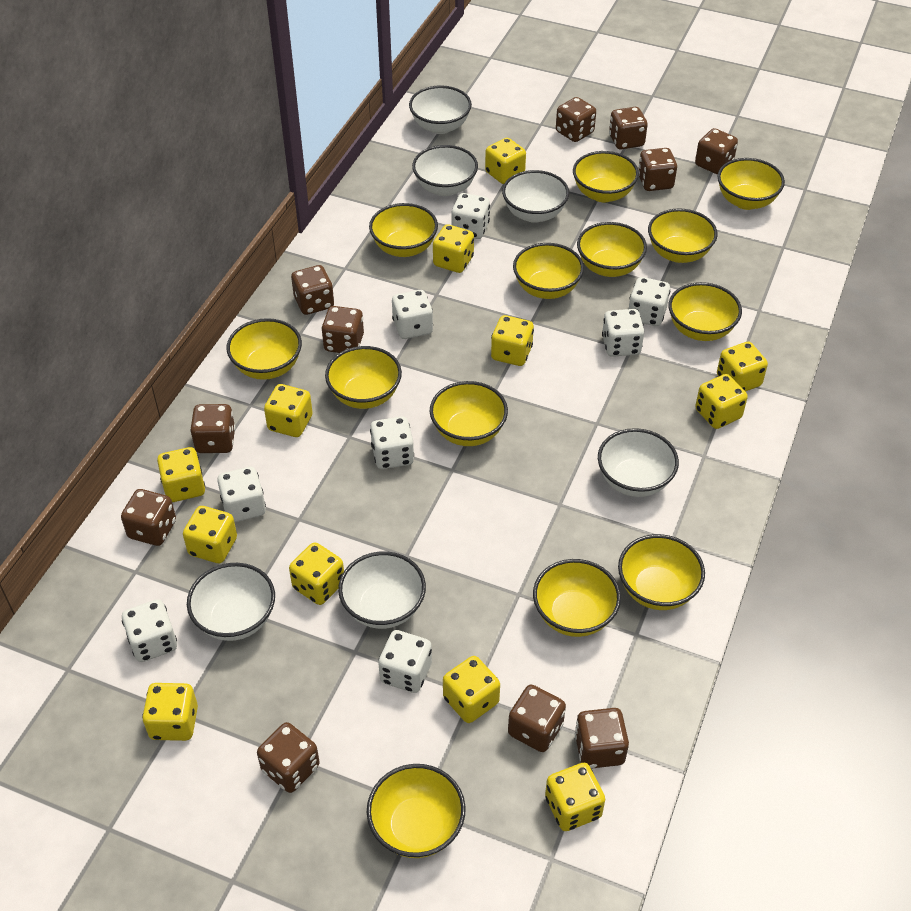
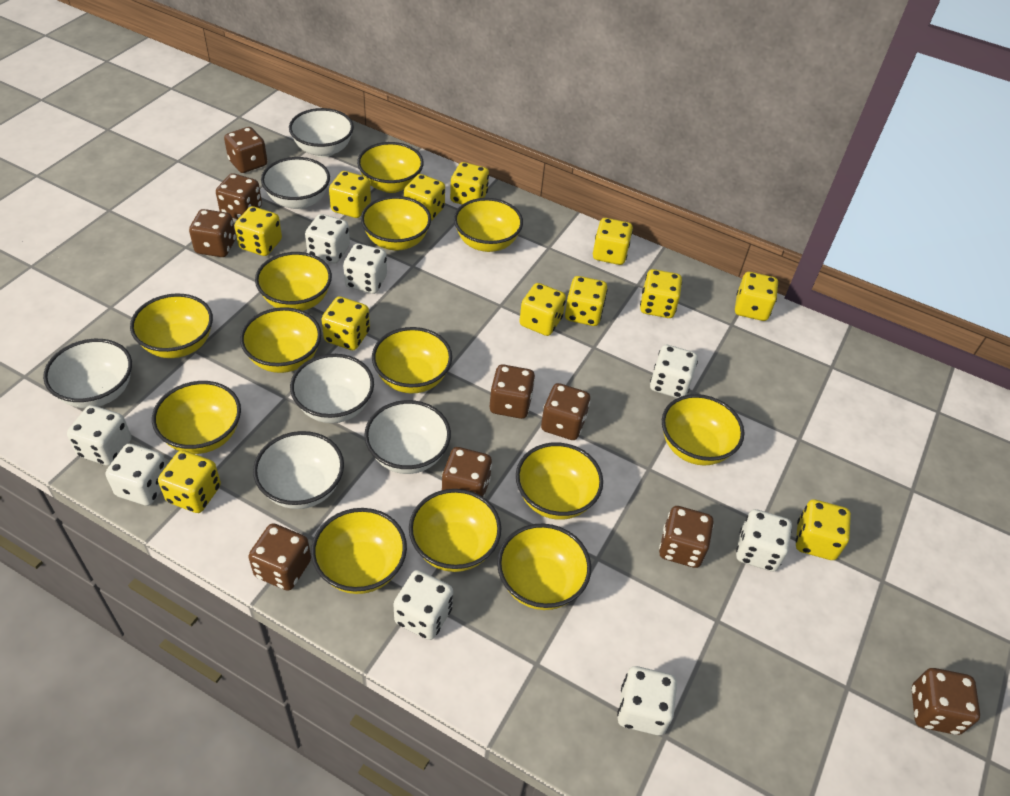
brown dice: [121,489,176,546] [190,404,235,453] [257,722,320,793] [291,265,334,315] [321,306,364,353] [508,685,566,752] [556,97,596,142] [575,708,629,769] [609,107,648,149] [638,148,677,191] [695,128,738,174] = 11 -> [189,209,236,257] [216,173,262,219] [224,127,267,173] [248,523,311,591] [442,447,492,497] [490,364,535,419] [541,383,590,440] [659,506,714,568] [912,668,980,735] = 9

